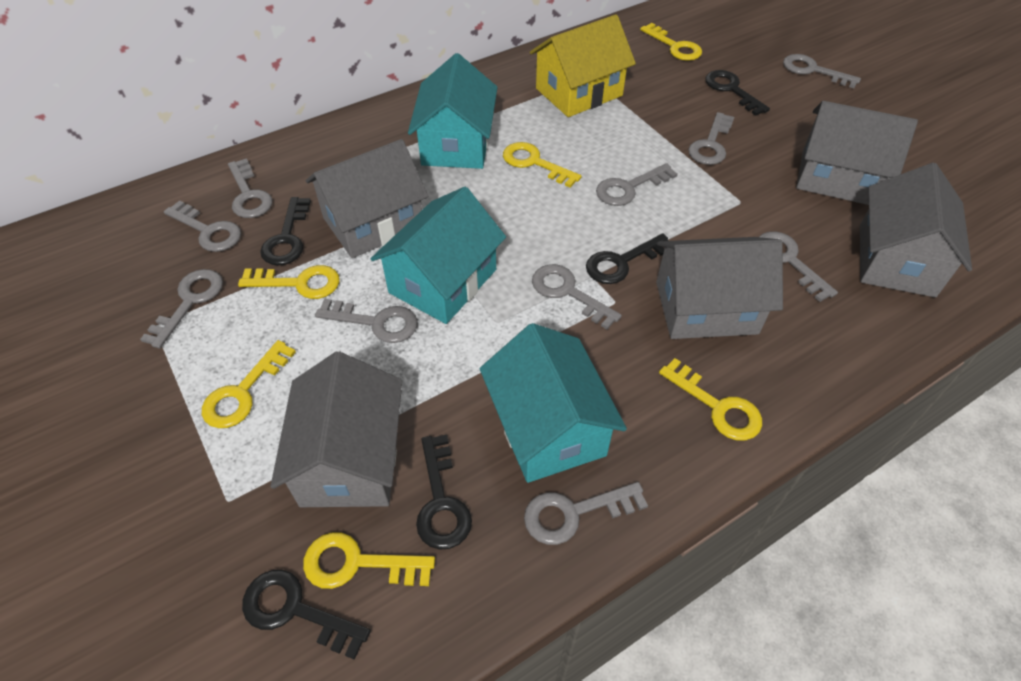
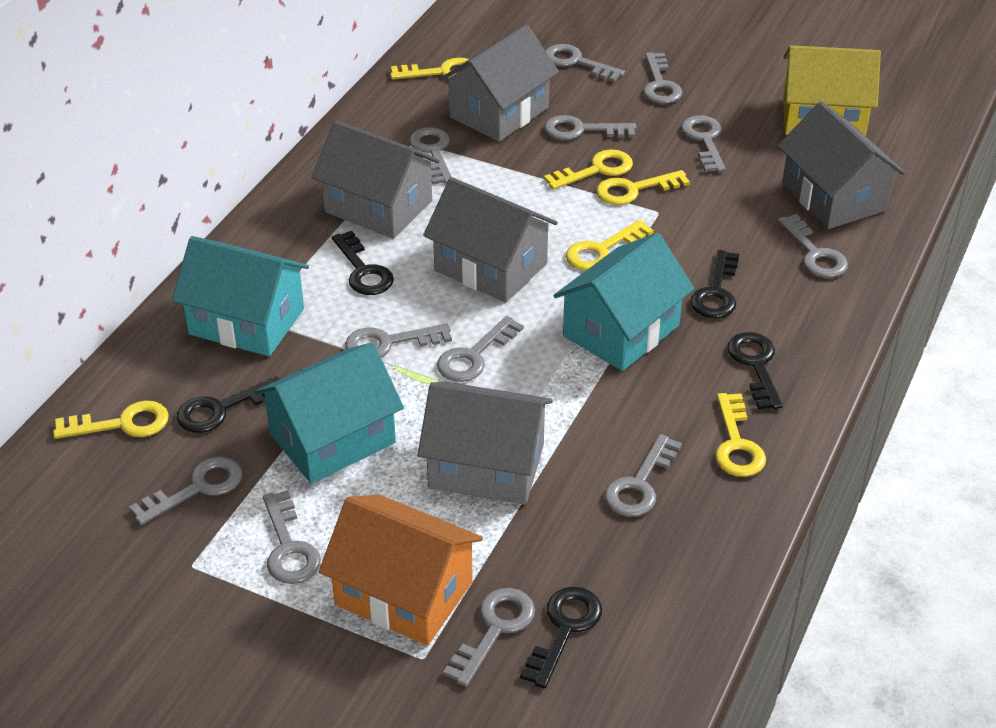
grey key: [140,269,223,348] [164,200,241,252] [228,158,272,218] [315,299,418,343] [524,482,648,545] [532,264,622,329] [596,163,678,206] [688,112,734,165] [759,231,838,302] [783,54,861,88] = 10 -> [129,457,242,525] [263,490,321,584] [345,323,452,358] [409,127,452,185] [437,316,524,382] [443,588,535,687] [544,115,637,140] [546,44,625,82] [604,434,682,517] [643,53,682,104] [681,116,726,172] [777,214,848,278] = 12
orange house: none = 0 -> [319,495,483,646] = 1

